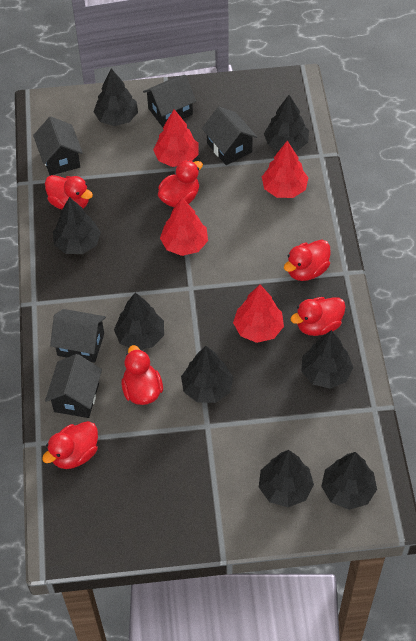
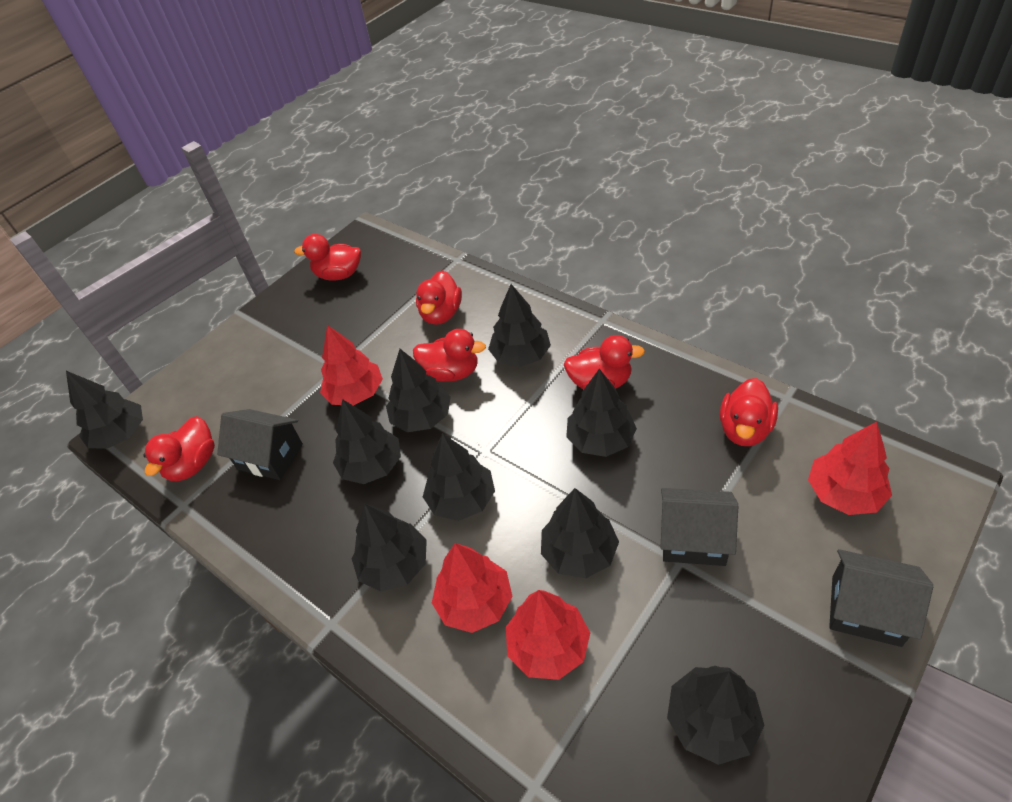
black house: [33,117,83,176] [45,354,102,418] [50,309,106,363] [143,75,196,127] [202,107,257,165] = 5 -> [217,409,303,480] [661,488,738,566] [829,549,933,647] = 3
black tree: [53,197,101,254] [94,69,138,126] [114,292,164,350] [181,346,233,403] [259,450,314,507] [264,95,309,151] [301,330,353,389] [321,452,377,510] = 8 -> [66,371,143,449] [333,399,401,484] [351,503,427,591] [386,349,451,432] [423,433,495,521] [488,284,551,367] [541,488,619,578] [566,369,637,457] [667,666,765,765] = 9

